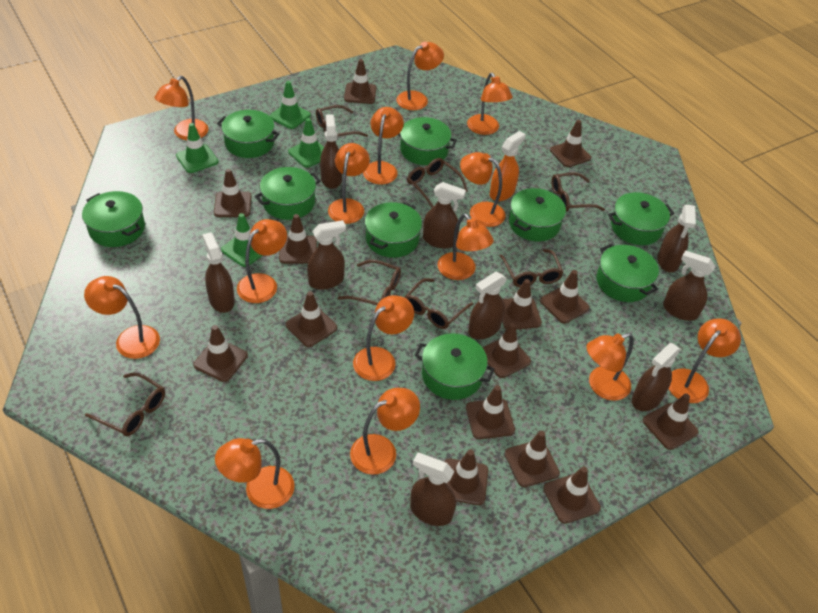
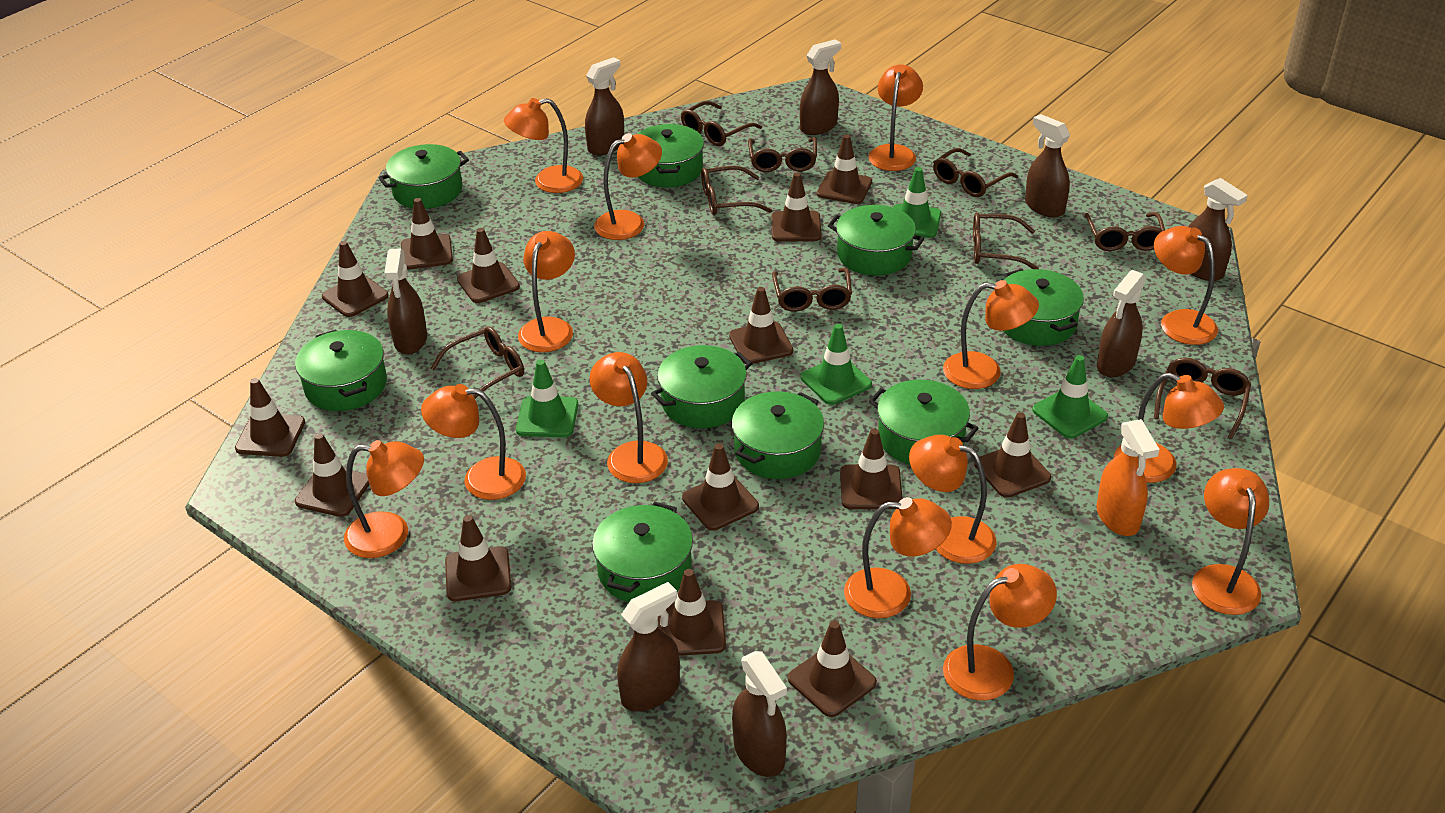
brown glasses: [85,372,165,436] [316,105,368,137] [338,260,401,305] [405,278,473,329] [407,158,468,208] [500,249,563,287] [552,172,605,212] = 7 -> [431,326,524,399] [681,101,762,146] [701,166,772,215] [748,137,817,172] [772,268,852,312] [933,148,1018,197] [973,212,1039,269] [1084,212,1165,251] [1154,358,1251,439] = 9
brown spray bottle: [202,232,235,313] [307,220,346,290] [320,115,342,189] [410,453,456,526] [423,182,466,248] [468,272,507,339] [632,343,681,411] [658,205,696,273] [663,250,715,321] = 9 -> [384,249,427,355] [585,57,624,155] [617,582,680,711] [732,651,787,777] [800,39,841,135] [1025,114,1070,217] [1097,270,1146,378] [1188,178,1248,281] = 8

